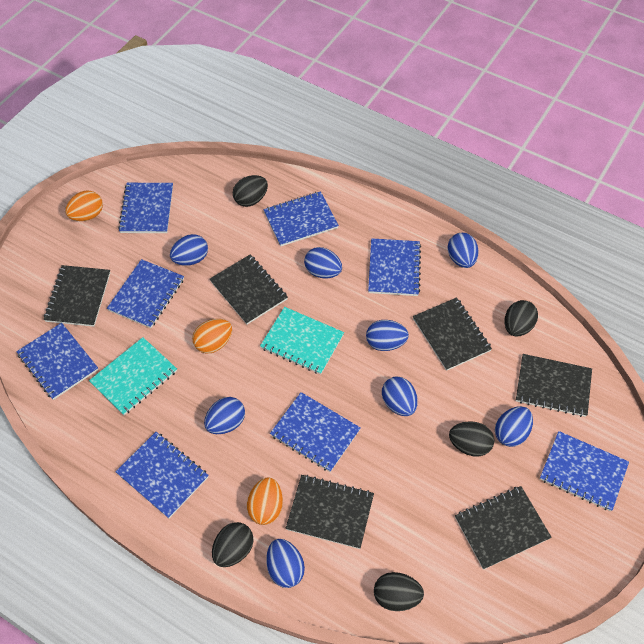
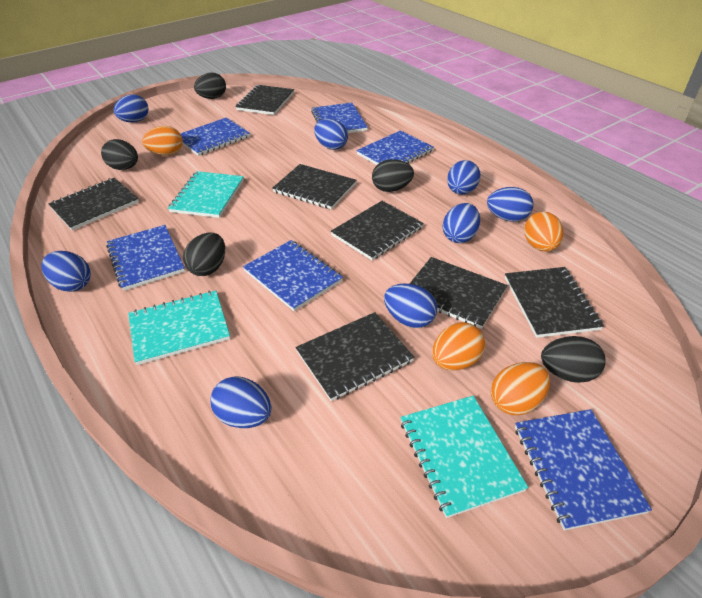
black notebook: [44,265,110,327] [210,255,288,324] [286,475,374,549] [413,297,492,371] [455,486,552,570] [516,354,592,417] = 6 -> [48,178,139,230] [235,85,294,115] [272,164,357,209] [295,312,414,401] [331,201,423,260] [410,257,508,329] [505,267,604,338] = 7
blue notebook: [16,323,98,400] [107,259,184,328] [116,432,209,518] [118,183,173,233] [263,191,339,247] [270,392,361,472] [368,238,421,296] [540,431,629,511] = 8 -> [106,225,185,291] [180,118,250,156] [243,240,343,311] [311,103,368,133] [357,130,434,165] [515,409,652,530] = 6
orange egg: [65,191,103,221] [192,319,232,354] [247,477,283,525] = 3 -> [142,126,183,156] [432,322,485,371] [491,362,550,415] [524,212,564,252] = 4
turquoise notebook: [89,337,177,415] [260,307,344,375] = 2 -> [128,291,230,365] [168,171,244,218] [401,396,529,518] = 3

